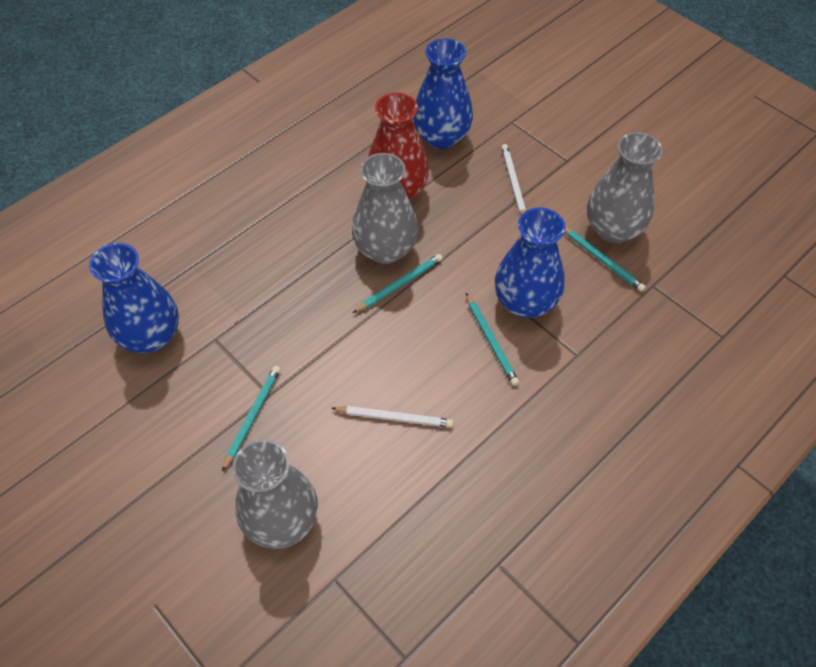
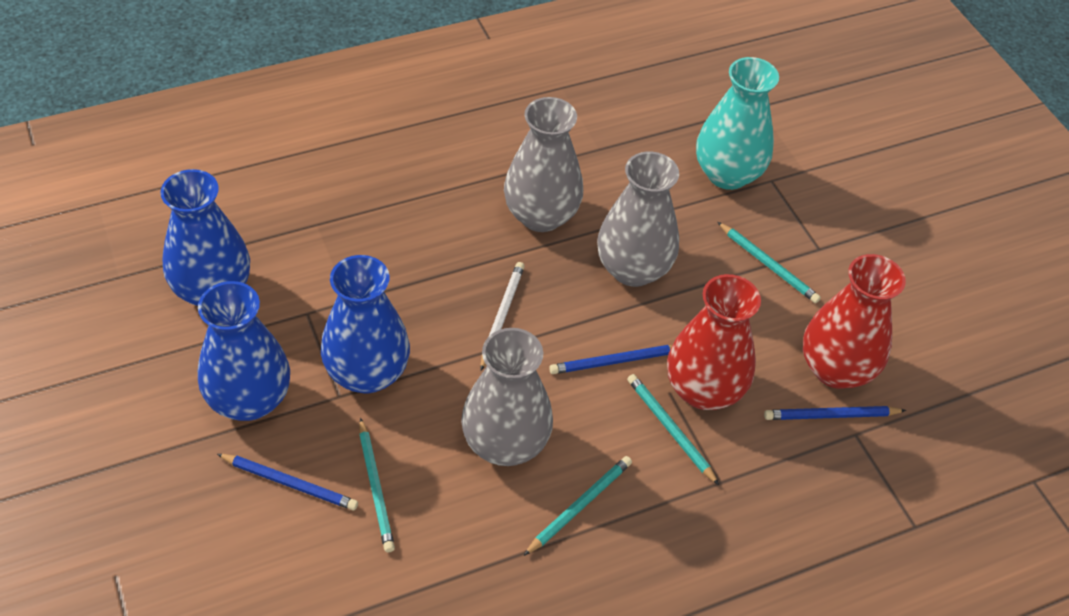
blue pencil: none = 0 -> [217,454,358,511] [549,345,673,374] [764,406,906,420] = 3
red vase: [368,93,429,200] = 1 -> [667,274,761,410] [803,254,906,389] = 2
turquoise vase: none = 0 -> [696,57,779,190] = 1
white pencil: [331,406,453,428] [501,144,526,215] = 2 -> [480,262,525,371] = 1

